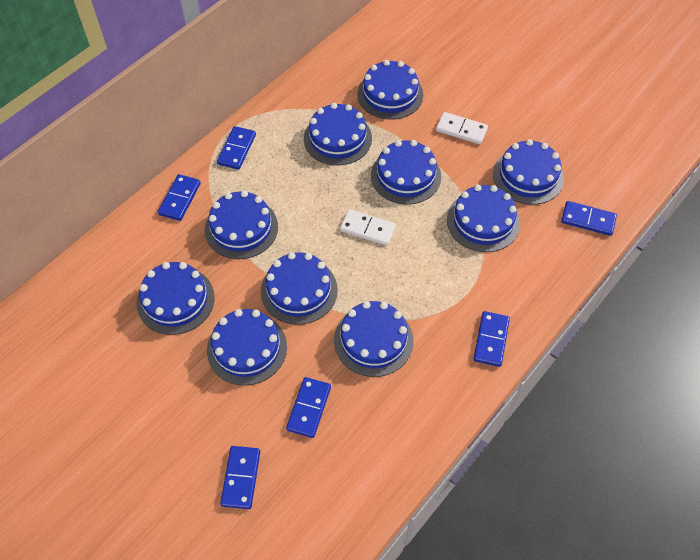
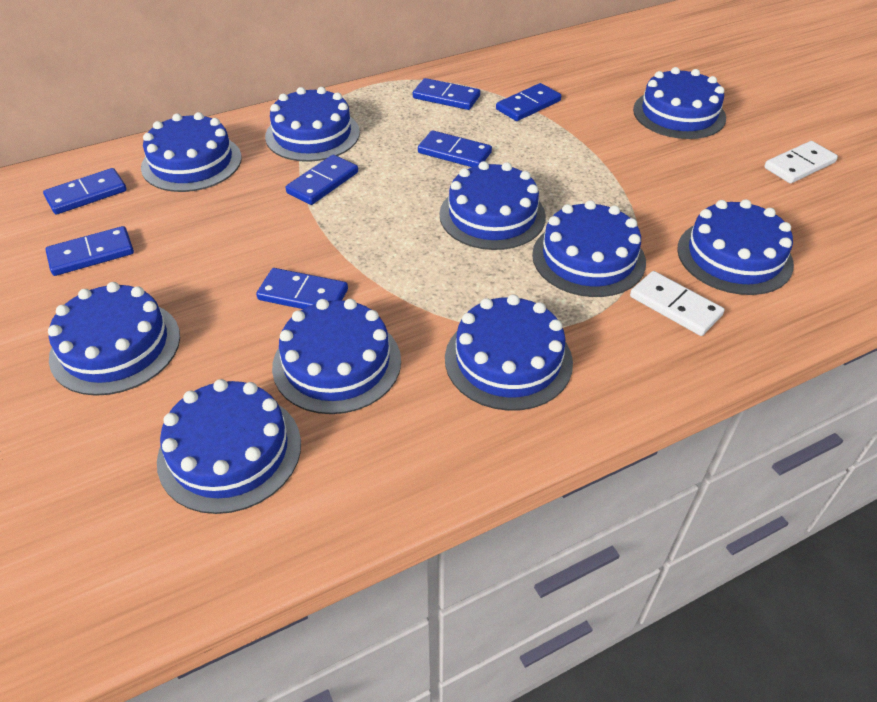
blue domino: [158,174,201,221] [217,126,256,170] [220,446,260,509] [286,377,331,438] [474,311,510,367] [561,201,617,236] = 6 -> [43,168,127,215] [46,226,134,276] [256,268,348,309] [285,155,358,205] [413,78,480,110] [418,130,492,167] [496,83,561,121] = 7

